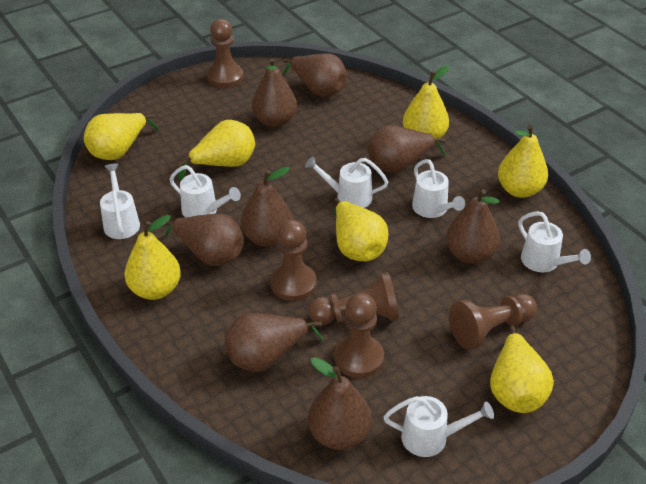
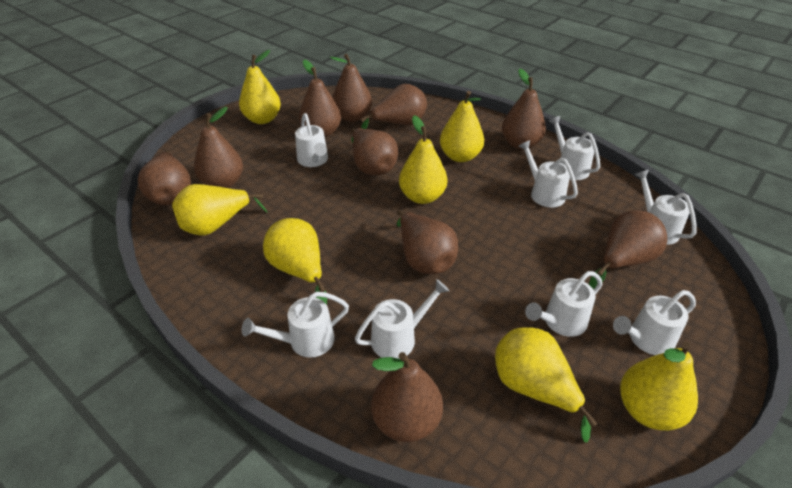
brown pawn: [207,19,243,88] [270,220,317,301] [308,272,399,325] [334,293,384,378] [449,294,537,350] = 5 -> none = 0
brown pear: [165,213,244,266] [225,313,324,372] [241,167,293,247] [252,58,297,127] [283,53,347,97] [308,357,372,450] [368,125,446,173] [446,189,500,264] = 8 -> [138,151,191,205] [194,107,243,188] [299,60,341,138] [330,54,372,122] [351,128,398,176] [361,84,427,129] [371,352,443,442] [397,210,458,274] [502,69,546,150] [589,210,667,289] = 10
white watering can: [100,164,140,239] [169,165,241,217] [305,156,388,208] [384,396,494,457] [412,159,465,218] [518,211,591,272] = 6 -> [242,292,349,357] [295,113,328,167] [355,280,449,359] [519,140,578,207] [525,271,602,337] [549,116,600,180] [613,290,696,355] [634,170,697,245] = 8

